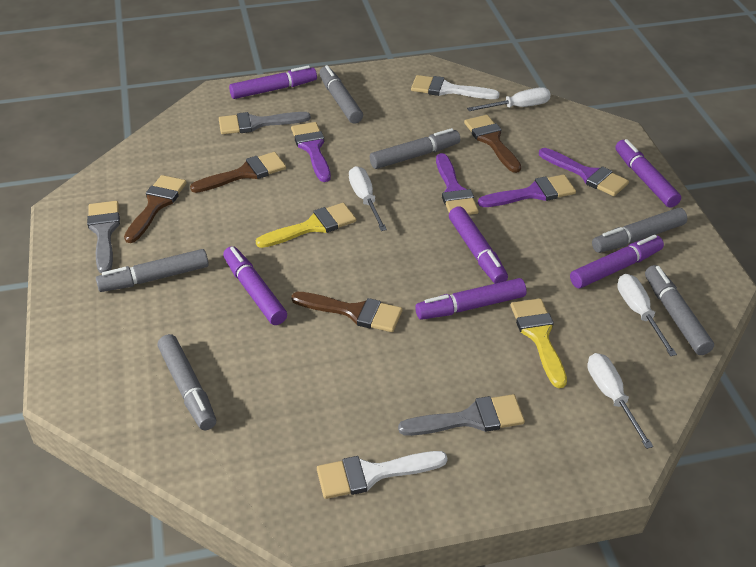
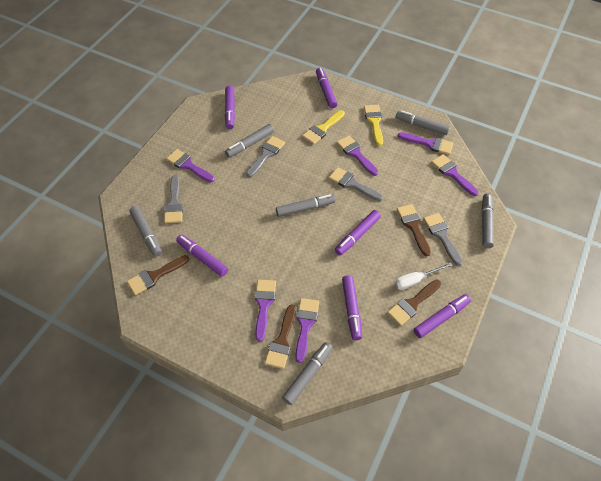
grey brush: [87,201,120,273] [219,112,311,134] [398,394,525,436] = 3 -> [164,175,183,224] [246,136,285,177] [329,167,383,201] [423,213,463,266] = 4
purple brush: [291,122,331,182] [436,153,479,215] [478,175,576,207] [539,148,629,196] = 4 -> [166,149,215,183] [255,279,276,342] [295,298,319,363] [337,135,378,176] [398,132,454,155] [431,154,479,196] = 6
white brush: [317,451,448,499] [411,75,500,99] = 2 -> none = 0
white screwdriver: [349,166,387,231] [467,87,551,111] [587,353,653,449] [617,274,677,356] = 4 -> [395,262,452,290] = 1

